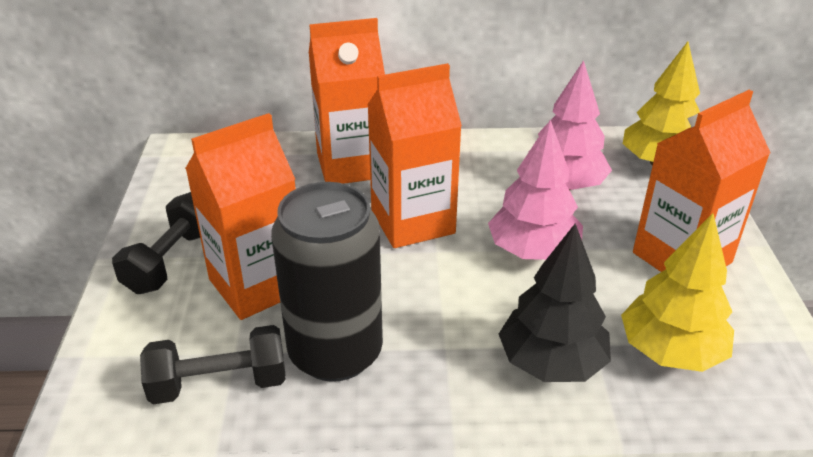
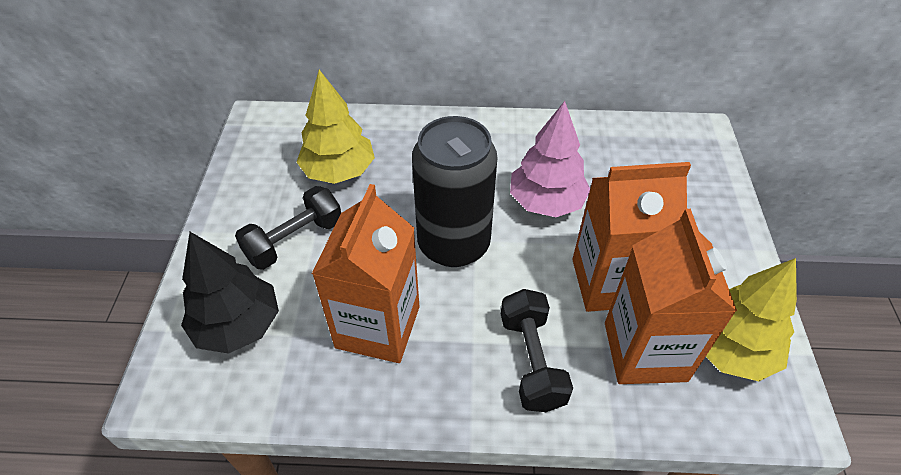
orange carton: [185,113,296,320] [309,18,385,184] [367,63,462,248] [633,90,770,272] = 4 -> [312,184,419,363] [572,162,691,312] [605,209,737,384] = 3
pink tree: [488,119,583,260] [529,60,612,190] = 2 -> [510,101,590,217] = 1

